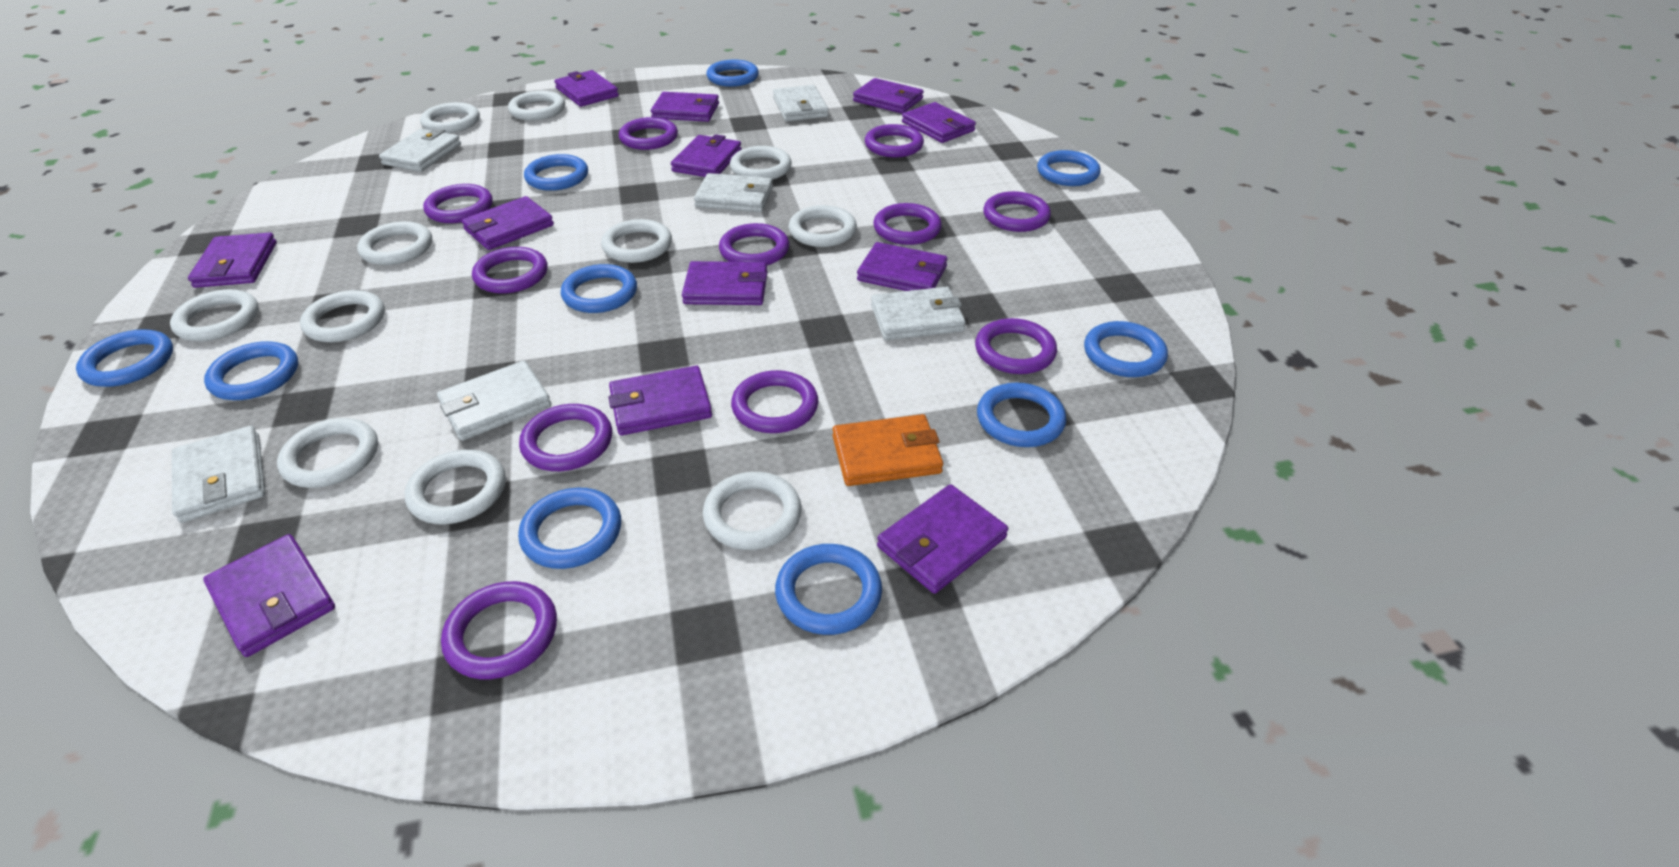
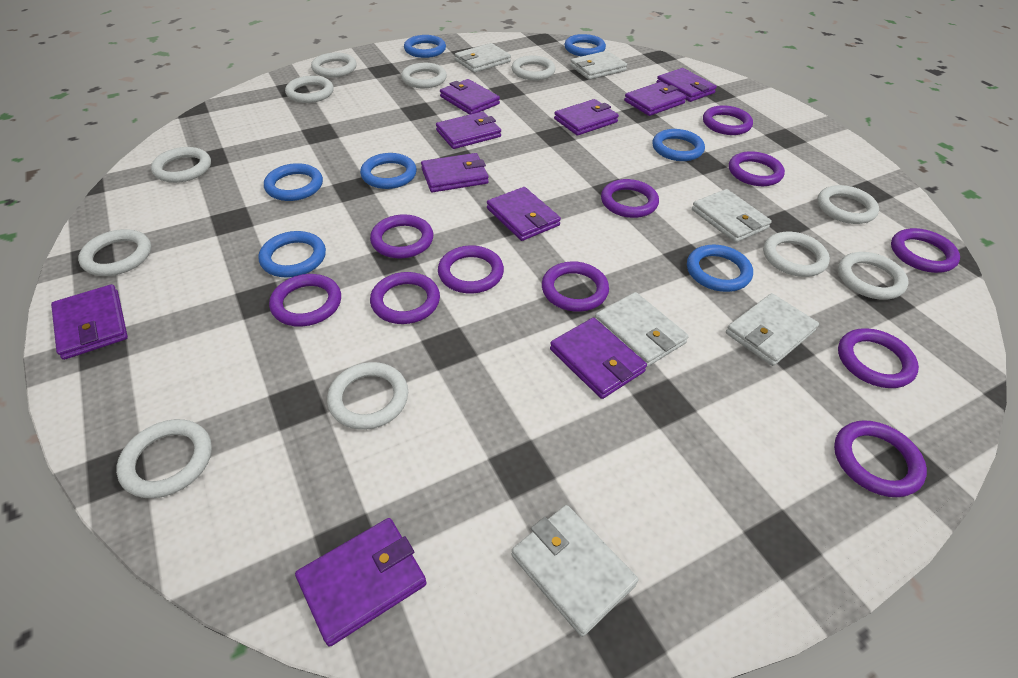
blue ring: [76,329,173,387] [204,341,298,400] [518,488,621,569] [524,154,588,191] [561,264,637,313] [706,60,759,87] [775,544,882,635] [977,383,1066,447] [1037,150,1101,186] [1084,321,1168,377] = 10 -> [258,231,326,278] [264,163,323,201] [360,153,417,189] [404,35,446,58] [564,34,606,56] [652,129,705,161] [687,245,753,292] = 7
orange wallet: [832,414,943,486] = 1 -> none = 0
purple wallet: [188,233,277,288] [203,534,335,657] [461,196,554,250] [554,70,619,107] [608,366,712,436] [651,92,719,122] [671,134,742,177] [682,261,768,305] [853,78,924,114] [857,242,948,291] [877,484,1008,594] [902,102,976,143] = 12 -> [51,284,128,360] [295,518,427,647] [421,153,489,192] [436,112,501,149] [440,79,500,115] [487,187,561,241] [550,318,647,399] [554,99,619,136] [624,82,686,116] [656,68,717,102] = 10

